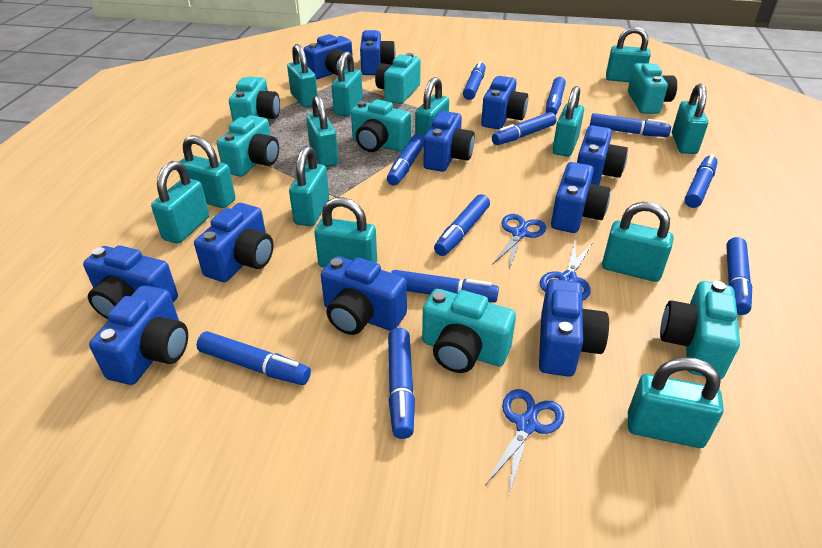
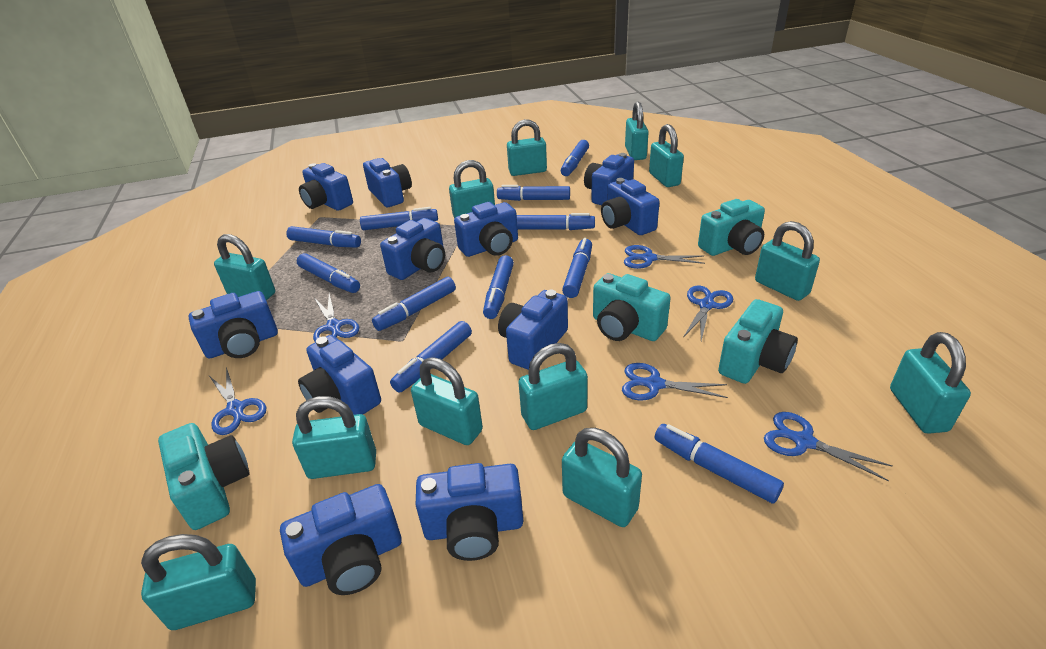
blue scissors: [485,389,564,494] [492,214,546,269] [540,243,592,301] = 3 -> [209,367,266,435] [313,293,359,342] [622,363,728,401] [624,245,705,269] [684,285,733,341] [764,412,893,481] = 6
turquoise camera: [217,115,279,177] [229,77,280,122] [351,99,411,152] [375,53,421,104] [422,289,516,373] [628,63,677,114] [660,281,740,379] = 7 -> [158,423,249,530] [593,273,670,341] [698,199,765,256] [718,299,798,384] = 4
turquoise padlock: [151,161,209,244] [179,136,236,208] [287,44,318,108] [289,146,329,226] [306,95,338,167] [314,197,377,268] [332,51,363,116] [415,77,449,136] [552,86,584,157] [602,202,673,282] [606,27,651,82] [628,357,724,448] [672,84,708,154] = 13 -> [141,534,256,630] [214,234,275,300] [292,396,376,479] [411,357,483,445] [449,160,495,218] [507,119,547,176] [519,343,588,430] [562,428,642,527] [625,101,649,160] [649,124,684,187] [755,221,820,301] [890,332,971,434] = 12

